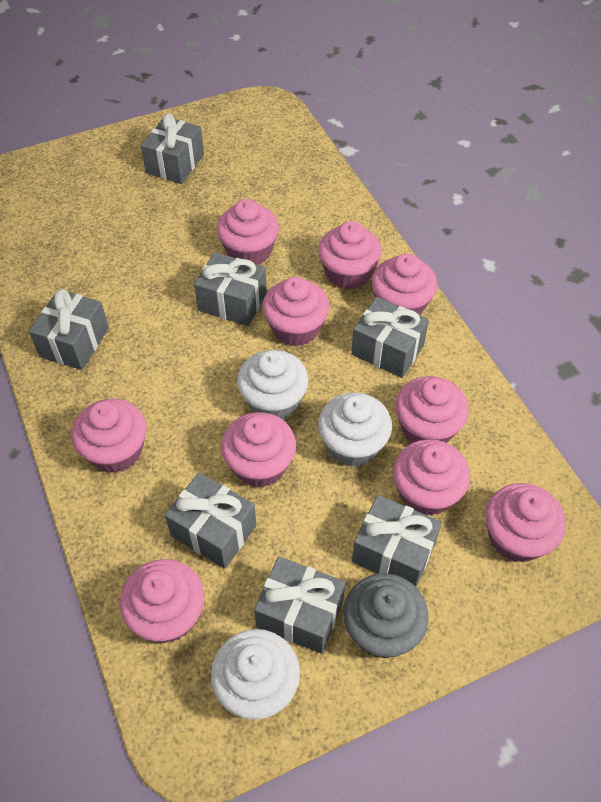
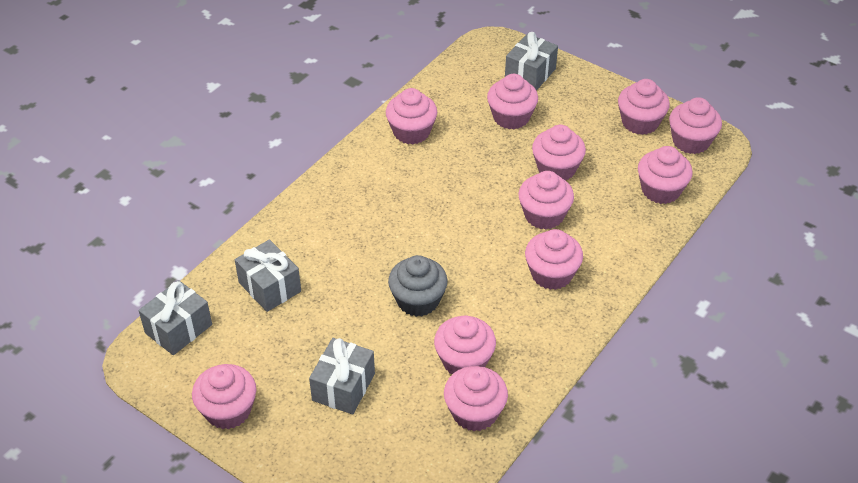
grey gift: [29,289,109,370] [141,113,204,184] [165,473,256,569] [194,252,267,326] [254,556,345,654] [351,297,429,378] [352,495,442,587] = 7 -> [139,280,212,355] [235,240,301,312] [309,338,375,414] [505,32,558,91] = 4
pink cupcake: [71,399,146,473] [120,559,204,643] [217,199,279,265] [221,412,296,488] [262,277,329,347] [318,221,382,290] [372,254,437,315] [393,439,470,516] [395,376,469,443] [485,483,566,563] = 10 -> [192,364,256,429] [386,88,437,144] [434,316,496,374] [444,366,508,431] [487,74,538,129] [518,171,574,230] [525,229,583,290] [532,125,586,180] [618,79,670,135] [638,146,693,204] [669,97,722,154] = 11
white cupcake: [211,629,300,720] [237,350,308,420] [318,393,392,467] = 3 -> none = 0

